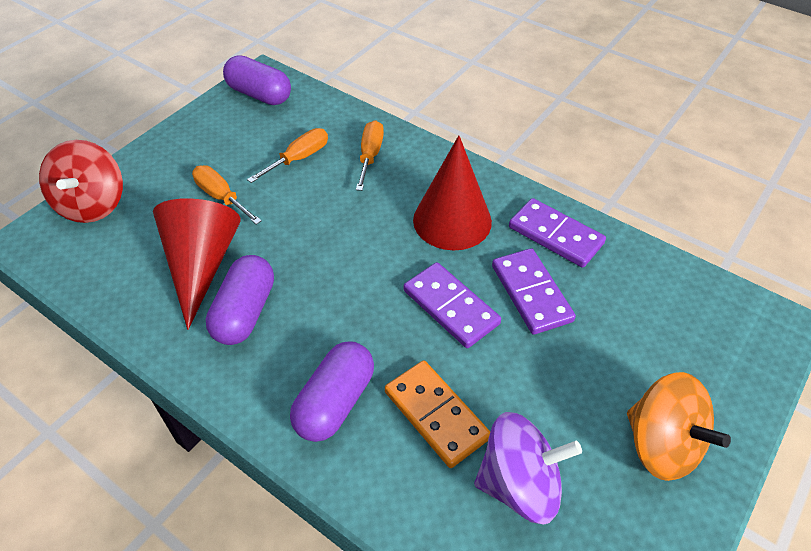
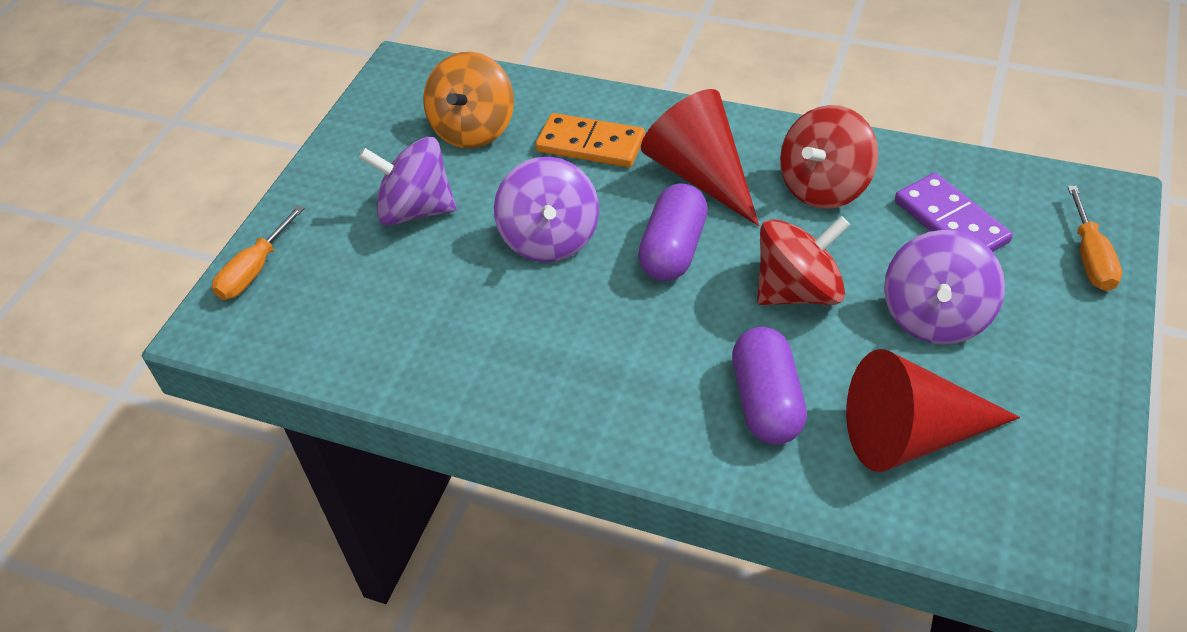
orange screwdriver: [192,165,262,225] [247,128,328,183] [356,120,384,191] = 3 -> [212,205,305,300] [1067,186,1122,291] = 2
purple capsule: [206,255,274,345] [223,55,291,105] [290,341,374,442] = 3 -> [638,183,708,281] [732,327,807,445] = 2
purple domino: [404,262,501,348] [492,248,576,335] [509,198,606,268] = 3 -> [895,173,1012,252] = 1
purple spinning top: [474,412,582,524] = 1 -> [359,137,456,226] [494,157,599,262] [884,230,1005,345] = 3
red spinning top: [39,140,123,223] = 1 -> [757,216,850,305] [780,105,878,209] = 2

